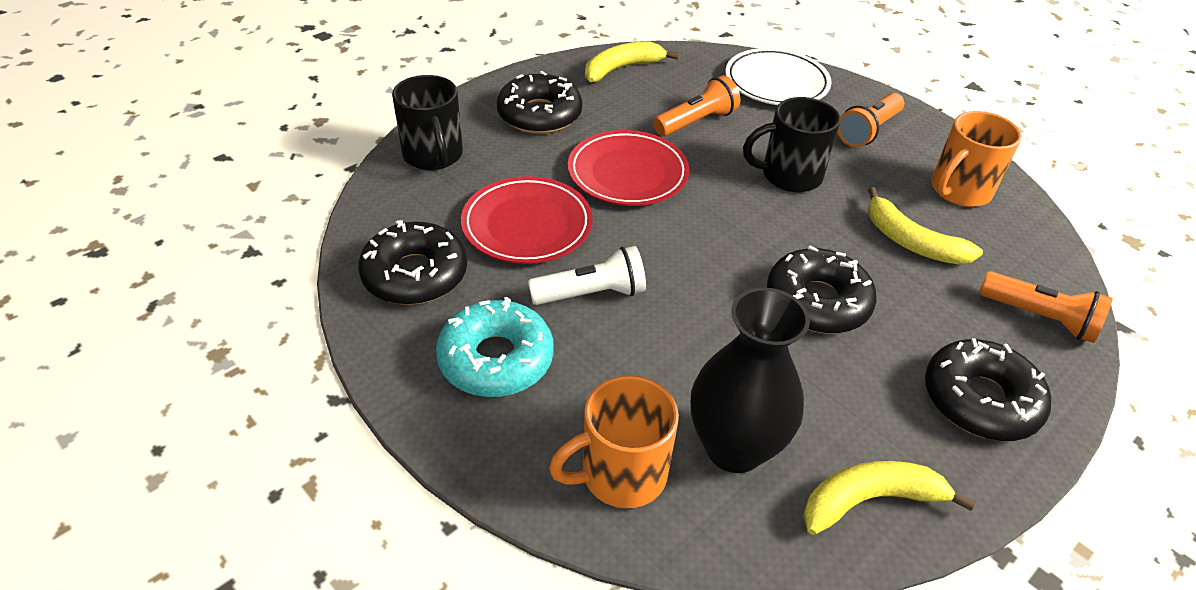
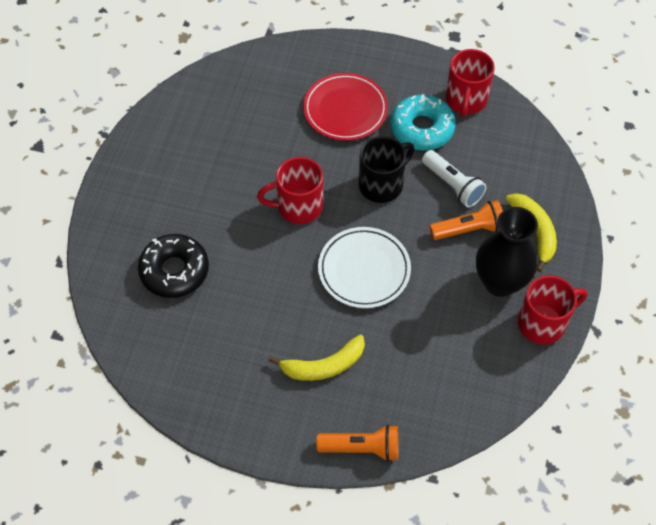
black donut: [358,220,467,305] [497,71,582,134] [767,246,877,333] [925,338,1051,441] = 4 -> [138,234,209,298] = 1
black mug: [392,75,463,170] [743,97,840,192] = 2 -> [359,136,415,203] = 1
orange flashlight: [653,75,740,136] [838,93,904,148] [979,271,1113,343] = 3 -> [316,425,398,462] [429,200,503,240] = 2
orange mug: [549,376,679,508] [931,111,1022,207] = 2 -> none = 0
red mug: none = 0 -> [257,157,323,224] [446,49,495,118] [518,275,587,345] = 3
red plate: [461,176,593,264] [568,130,689,206] = 2 -> [303,73,388,141] = 1
yellow banana: [585,42,679,82] [803,461,976,535] [868,187,983,265] = 3 -> [269,335,365,381] [506,193,557,272] = 2

